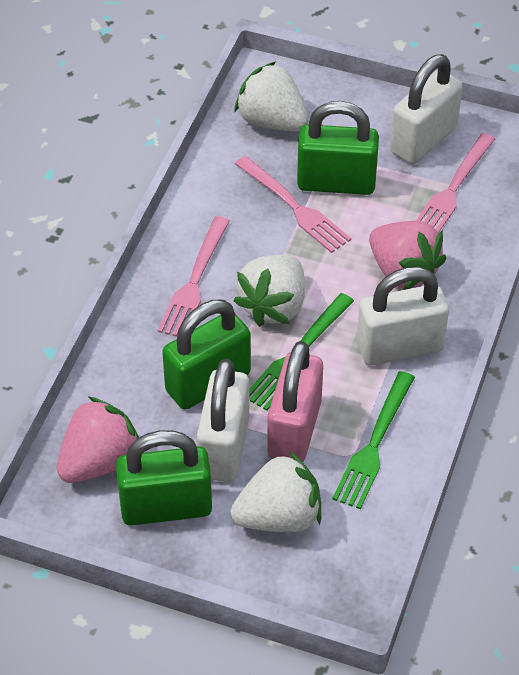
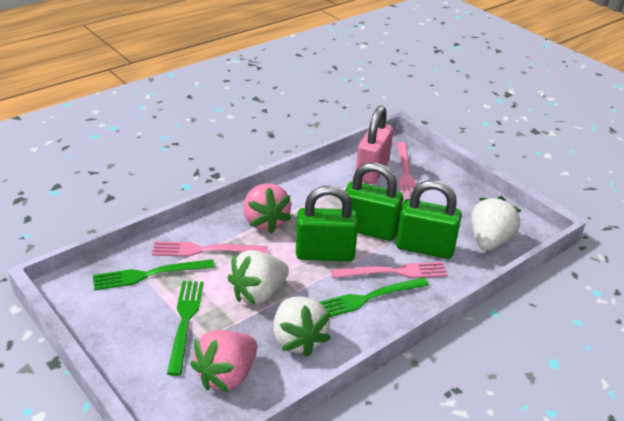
green fork: [249,293,354,411] [332,371,415,509] = 2 -> [93,259,215,290] [167,281,204,376] [319,277,429,317] = 3
white padlock: [197,359,249,482] [357,267,449,365] [390,54,463,164] = 3 -> none = 0

